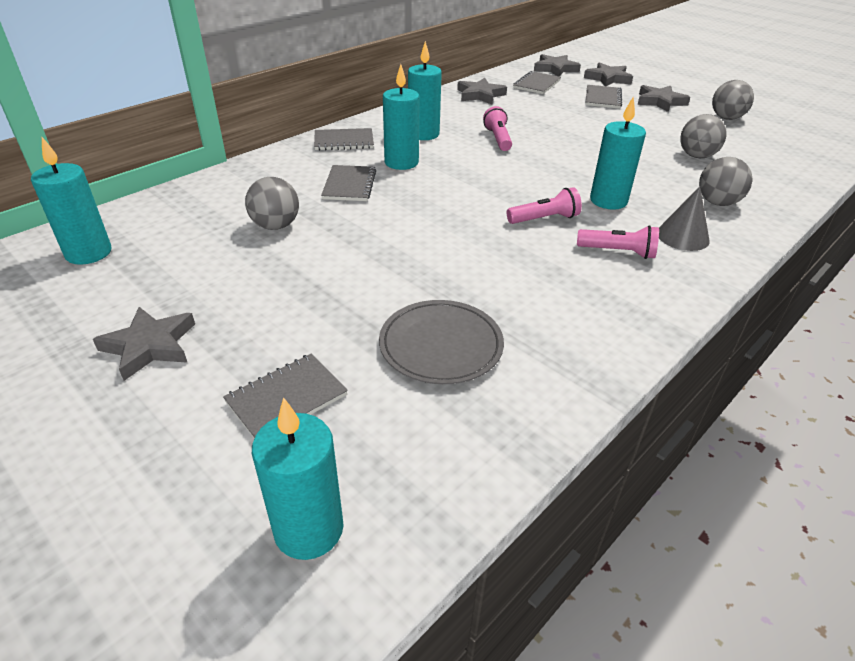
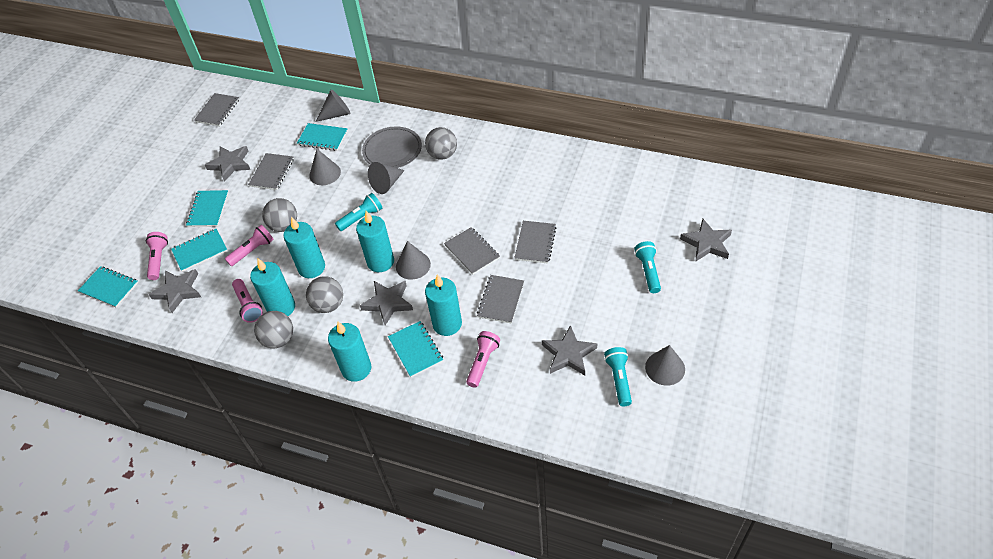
grey cone: [659,186,710,251] = 1 -> [309,149,341,185] [316,90,351,122] [368,162,405,194] [396,241,431,280] [645,345,685,386] = 5
pink flashlight: [483,106,512,151] [507,187,582,224] [577,225,659,259] = 3 -> [146,232,168,280] [225,225,274,266] [232,279,263,323] [466,331,500,388] = 4
turquoise flashlight: none = 0 -> [335,193,382,231] [604,347,632,406] [634,241,661,293] = 3
turquoise notebook: none = 0 -> [78,266,138,308] [171,229,228,272] [186,190,229,227] [297,123,348,151] [388,321,443,377] = 5

